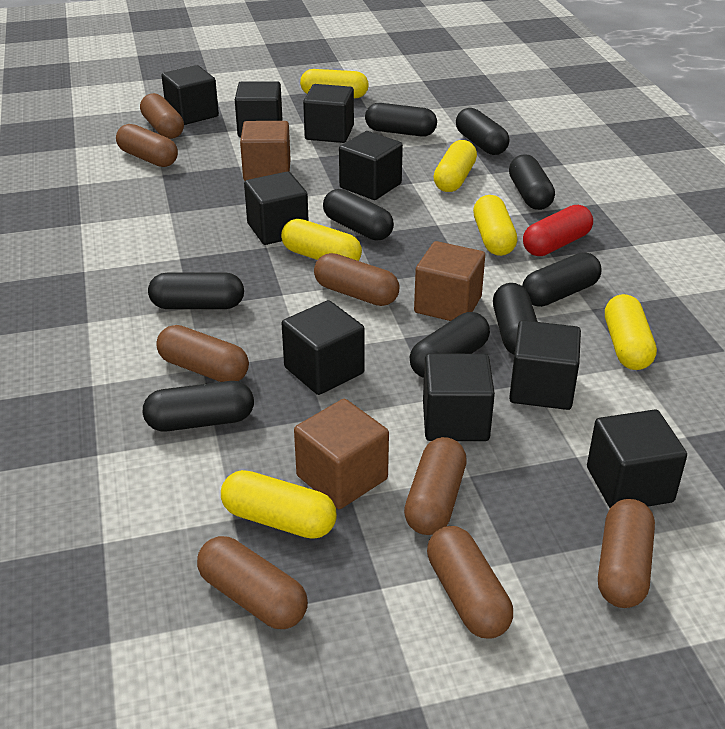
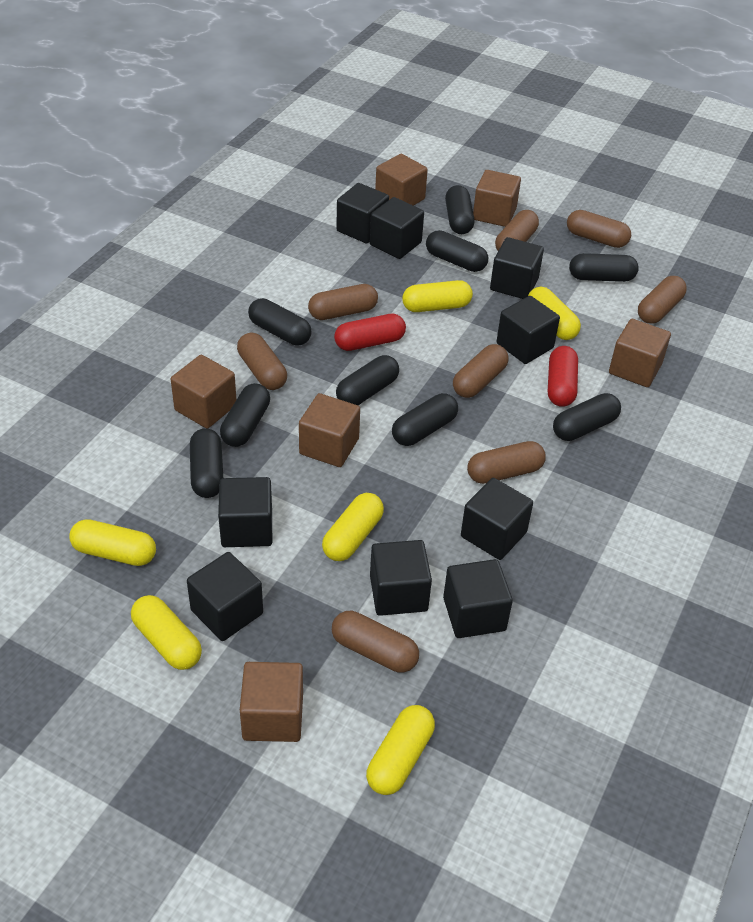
brown cube: [240,121,291,181] [294,399,389,509] [414,241,485,321] = 3 -> [171,355,236,429] [240,662,303,742] [299,393,360,467] [375,154,428,206] [473,170,521,227] [609,319,671,387] = 6
red capsule: [523,205,593,256] = 1 -> [334,314,406,351] [548,346,578,407] = 2

